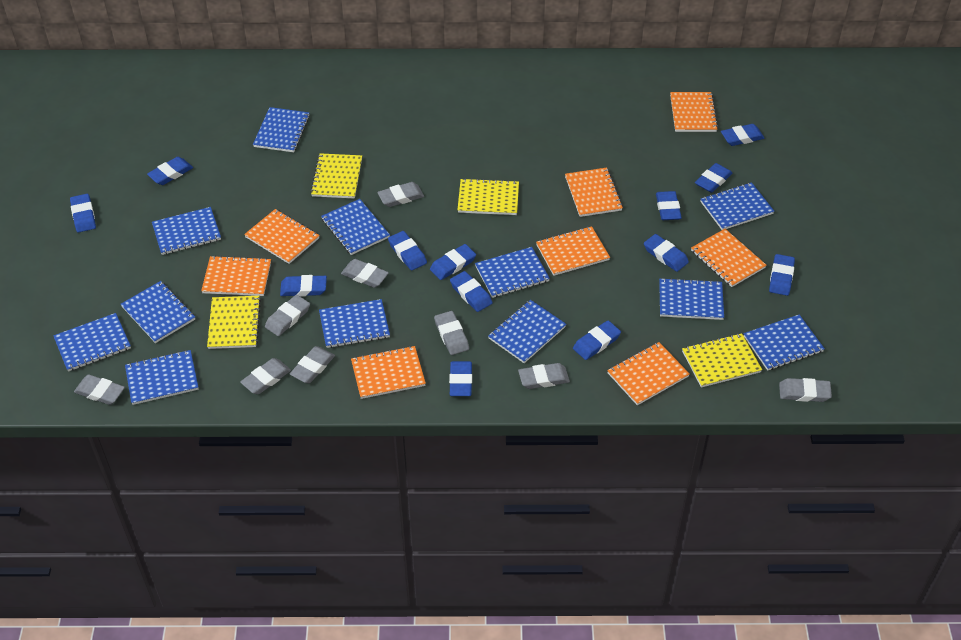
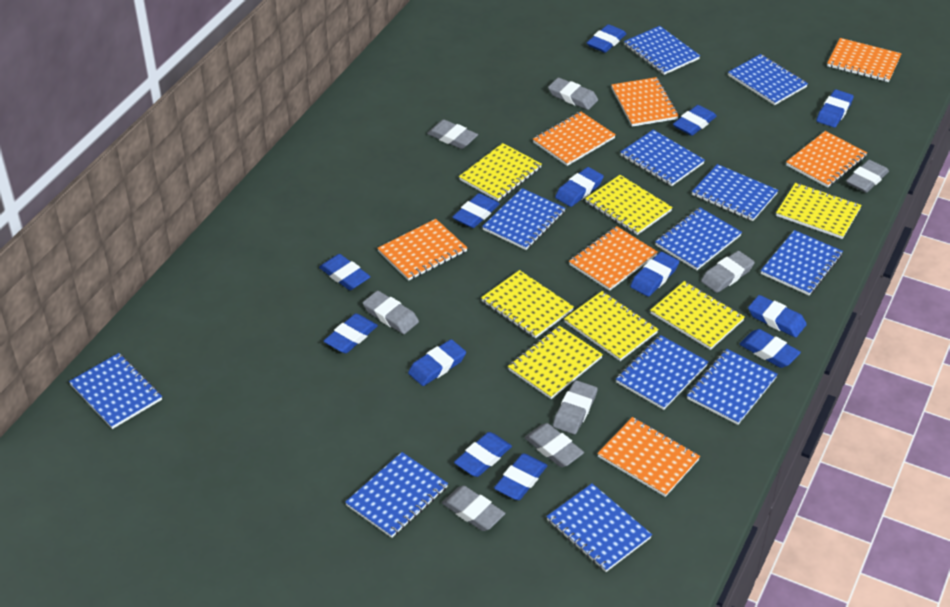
grey eraser: [74,375,125,405] [240,358,291,394] [265,295,310,336] [290,346,335,383] [341,259,389,288] [377,182,424,207] [434,311,469,355] [518,363,570,389] [779,378,832,402] = 9 -> [363,291,419,334] [427,119,478,149] [442,486,505,531] [524,423,584,467] [548,78,598,110] [553,380,598,434] [701,251,755,293] [846,160,889,193] = 8
orange notebook: [201,256,271,296] [244,209,320,264] [351,346,426,399] [536,226,610,276] [565,168,623,217] [607,342,690,405] [670,92,718,132] [691,229,766,287] = 8 -> [377,219,467,281] [533,112,616,166] [569,226,657,291] [597,417,700,497] [611,77,679,127] [786,131,867,188] [827,38,902,82] = 7
yellow notebook: [207,296,261,349] [310,153,362,199] [458,178,519,215] [682,333,762,388] = 4 -> [459,143,542,201] [481,270,574,338] [508,326,603,399] [564,291,659,361] [585,175,673,235] [650,281,745,350] [776,183,862,239] = 7

